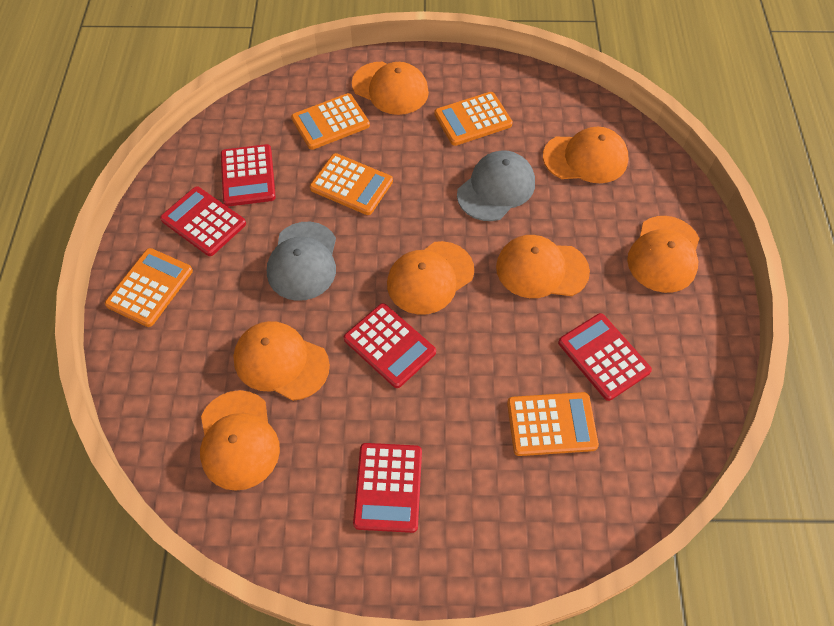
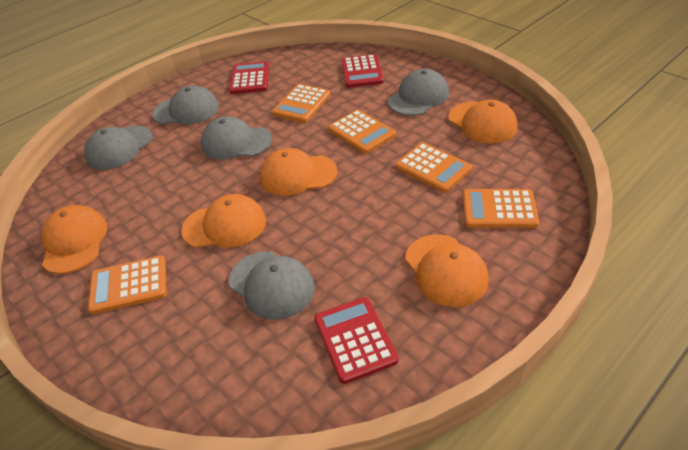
grey cap: [267,222,336,301] [457,150,535,221] = 2 -> [84,126,153,170] [152,85,219,124] [201,116,272,159] [229,251,315,320] [388,69,449,116] = 5
orange cap: [200,390,280,491] [233,321,330,401] [352,62,429,115] [387,241,474,315] [496,235,590,298] [543,127,628,183] [627,216,699,293] = 7 -> [42,205,107,274] [181,194,266,248] [260,148,337,196] [405,234,489,307] [448,100,518,143] = 5
red calculator: [160,186,246,256] [221,144,276,207] [344,303,436,388] [353,443,422,533] [558,313,652,401] = 5 -> [229,61,269,94] [314,297,399,384] [341,54,384,88] = 3

